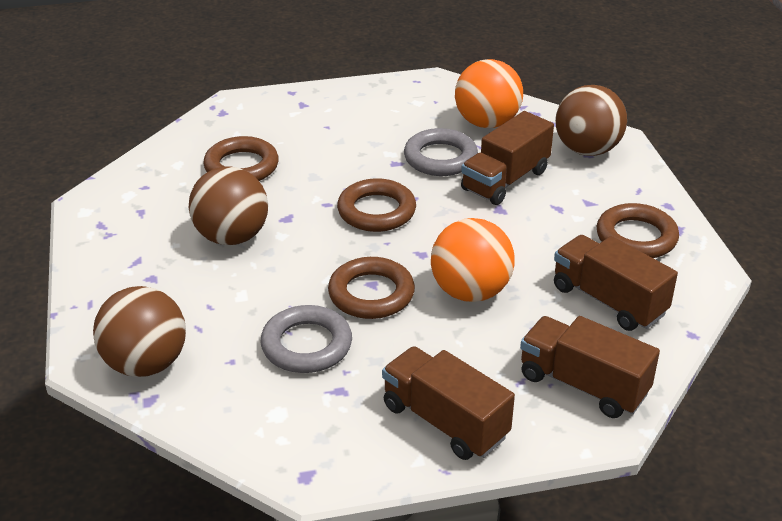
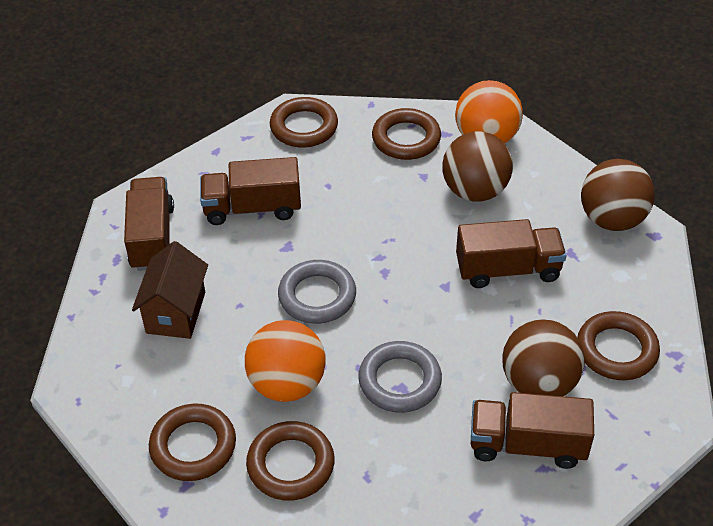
brown house: none = 0 -> [132,241,208,339] = 1
brown ring: [203,136,279,181] [328,257,415,319] [337,178,416,232] [597,203,679,258] = 4 -> [149,404,236,481] [246,421,335,501] [270,97,338,148] [372,108,441,160] [577,311,660,380] = 5

